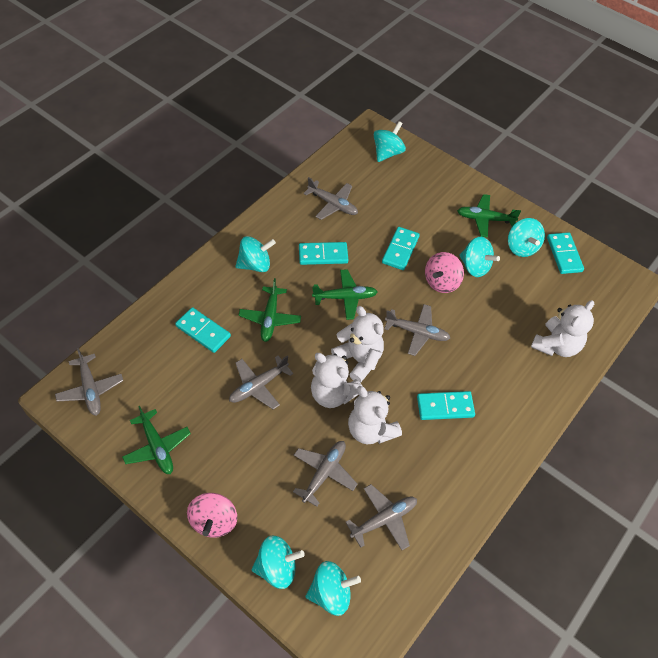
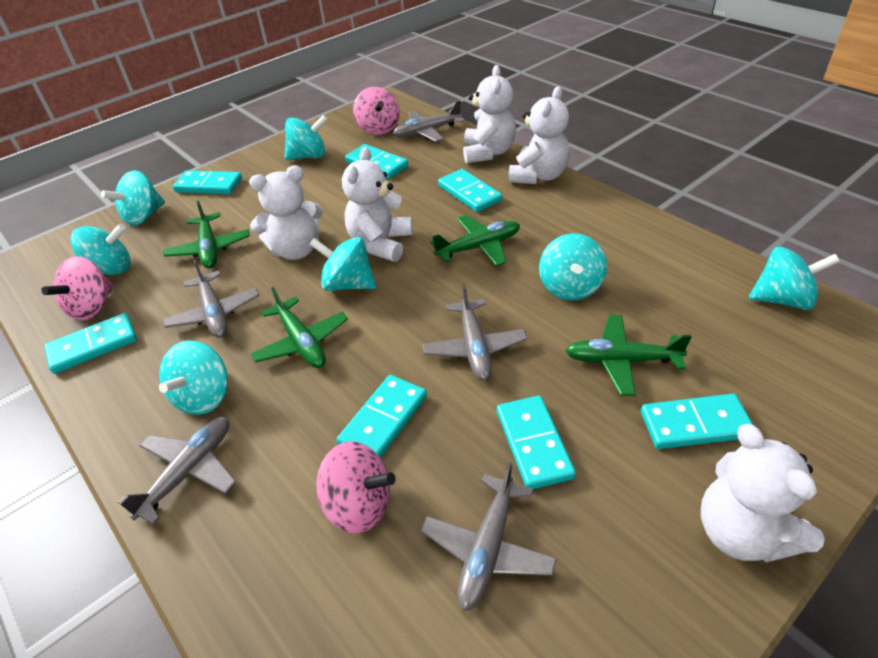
grey plane: [55,348,123,416] [229,356,294,410] [293,441,357,507] [303,177,358,220] [346,484,417,550] [384,304,450,356] = 6 -> [118,417,236,525] [163,260,260,338] [393,100,465,142] [421,462,557,611] [422,284,527,381] = 5
pink spinning top: [187,493,237,538] [425,252,464,293] = 2 -> [41,256,114,321] [317,441,396,533] [353,87,400,135] = 3
turquoise domino: [175,307,231,353] [299,242,348,265] [382,227,420,270] [417,391,475,420] [547,232,584,274] = 5 -> [44,313,137,374] [173,170,242,194] [337,375,427,458] [345,144,408,179] [438,169,502,212] [497,396,576,489] [641,394,753,449] = 7
turquoise spinning top: [235,236,276,272] [252,535,305,589] [306,561,361,616] [374,121,406,162] [459,237,500,277] [508,218,545,257] = 6 -> [71,224,131,275] [101,170,165,225] [159,340,228,415] [284,115,328,160] [309,237,376,291] [539,233,607,301] [749,247,840,310] = 7
white teddy bear: [311,353,362,408] [331,306,384,383] [348,386,402,444] [531,300,594,357] = 4 -> [249,165,323,260] [342,147,413,262] [463,65,516,164] [509,86,570,184] [701,424,825,562] = 5

